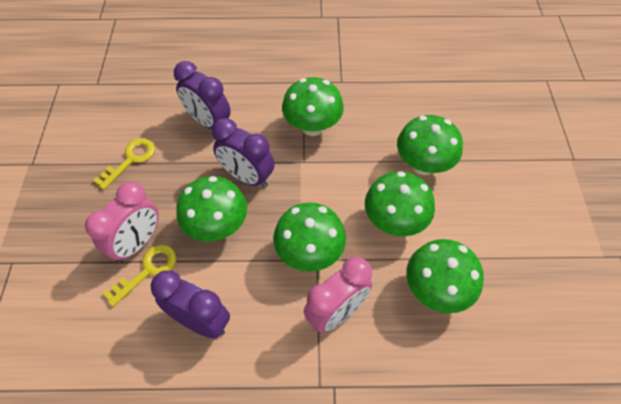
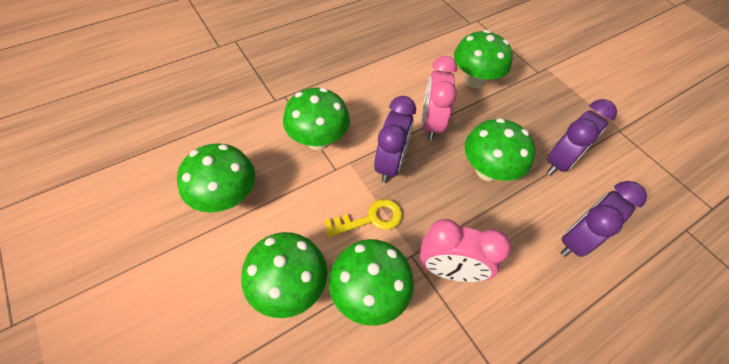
yellow key: [93,138,155,190] [102,245,177,307] = 2 -> [324,199,402,237] = 1

